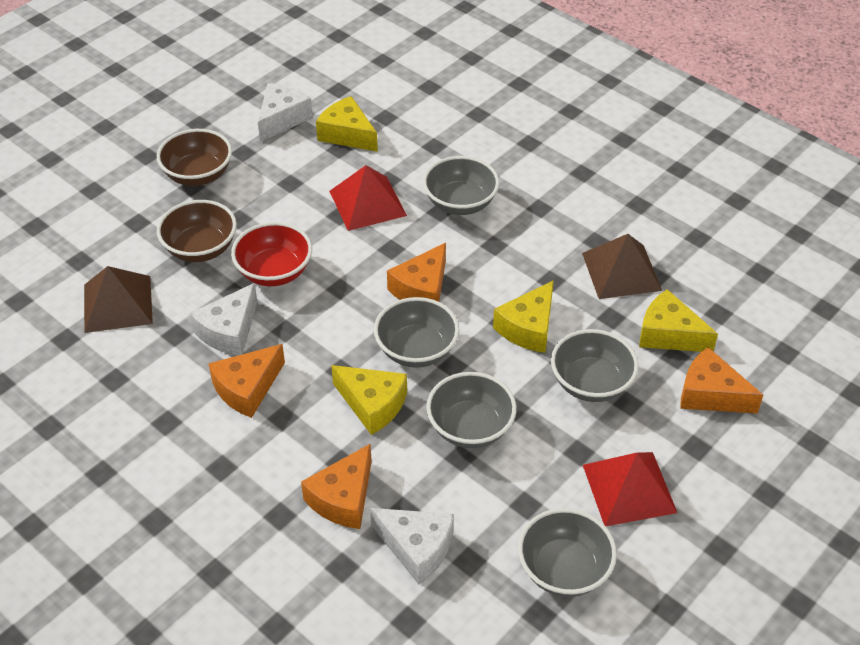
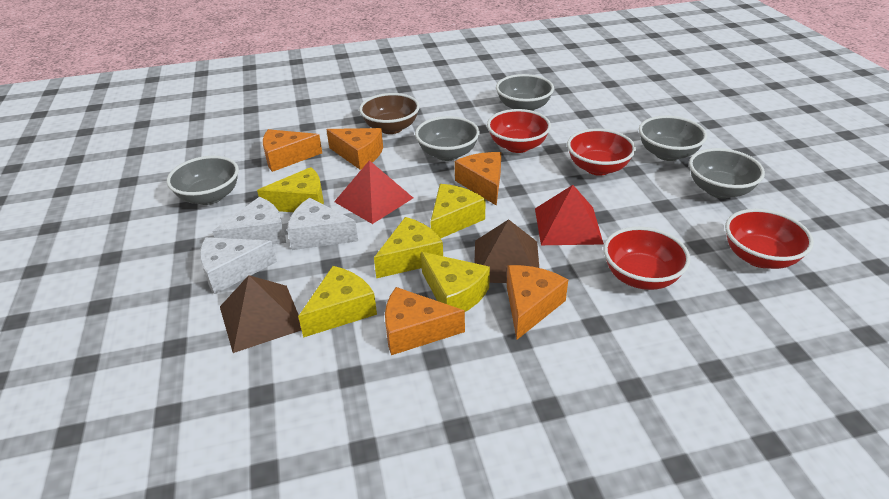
brown bowl: [157,129,232,186] [157,200,237,262] = 2 -> [359,93,420,134] = 1
orange cheese: [208,344,285,418] [301,444,372,529] [387,243,446,302] [680,347,763,413] = 4 -> [263,129,322,172] [326,128,383,170] [385,287,465,355] [455,152,501,206] [507,265,568,340] = 5
red bowl: [231,222,312,286] = 1 -> [487,109,551,153] [567,128,636,176] [603,227,690,290] [725,209,814,269] = 4
yellow cheese: [316,96,378,152] [331,365,407,435] [493,280,554,353] [639,289,718,352] = 4 -> [257,167,324,212] [298,266,377,338] [374,217,443,279] [421,252,490,312] [430,184,486,239] = 5

